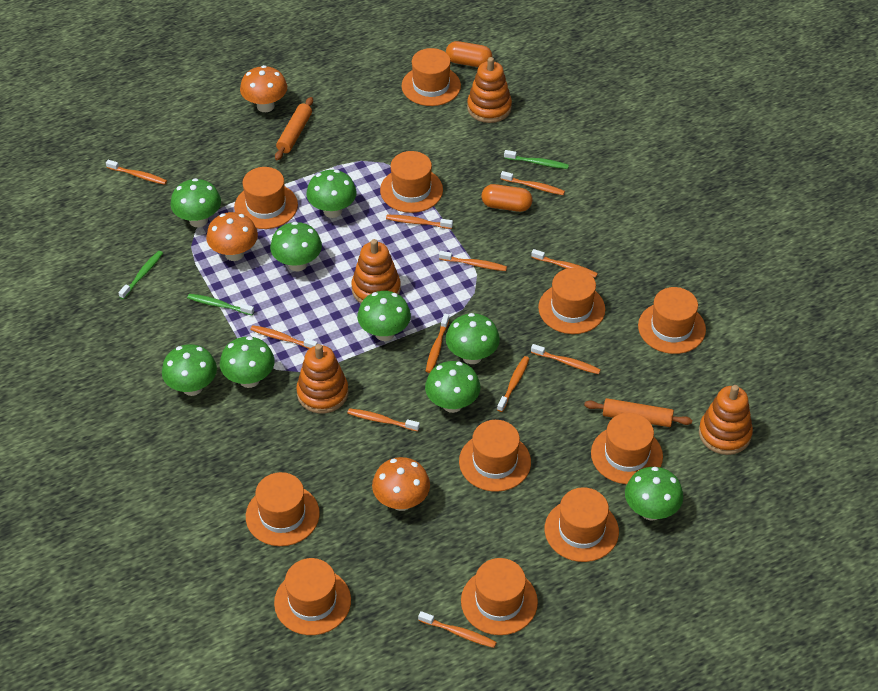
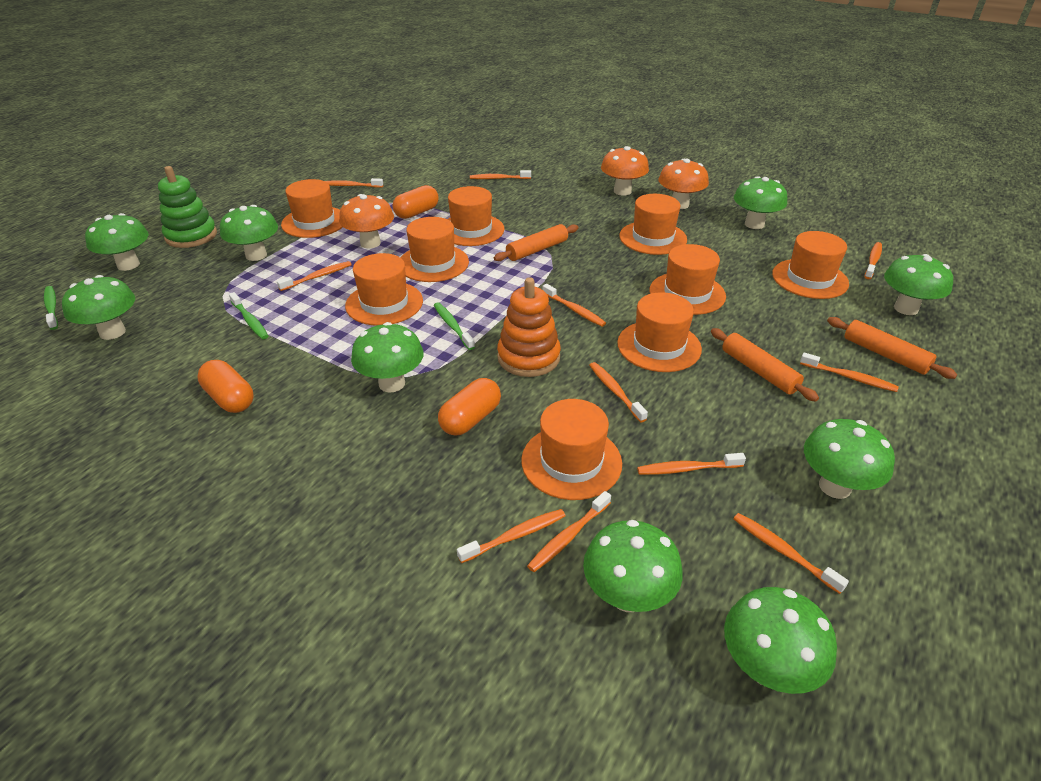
green stacking toy: none = 0 -> [158,166,217,248] = 1
orange capsule: [446,41,492,67] [482,184,532,212] = 2 -> [197,360,253,413] [392,185,439,219] [438,378,501,436] = 3
orange hat: [234,167,298,229] [246,472,320,546] [274,558,351,635] [380,151,443,213] [402,48,461,106] [459,420,531,492] [461,558,538,635] [538,268,605,334] [545,487,619,562] [591,413,663,484] [638,287,706,354] = 11 -> [281,179,343,238] [345,253,423,325] [400,217,469,282] [447,186,505,246] [521,399,622,500] [617,292,702,372] [619,194,687,255] [649,244,726,315] [772,231,849,299] = 9
orange rolling pin: [275,97,313,161] [584,398,692,427] = 2 -> [494,224,579,261] [711,328,819,401] [827,317,957,379] = 3
orange stacking toy: [296,344,348,413] [352,239,401,303] [467,57,512,123] [699,385,753,455] = 4 -> [497,277,561,377] = 1

